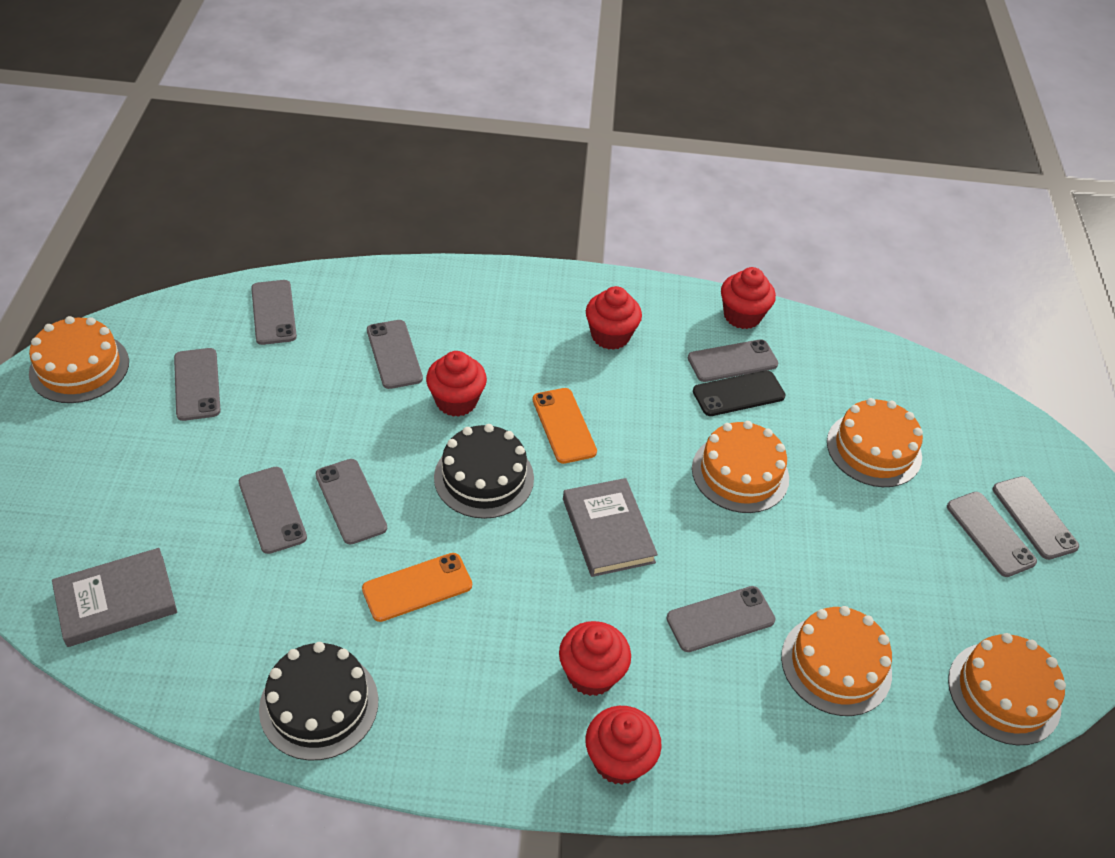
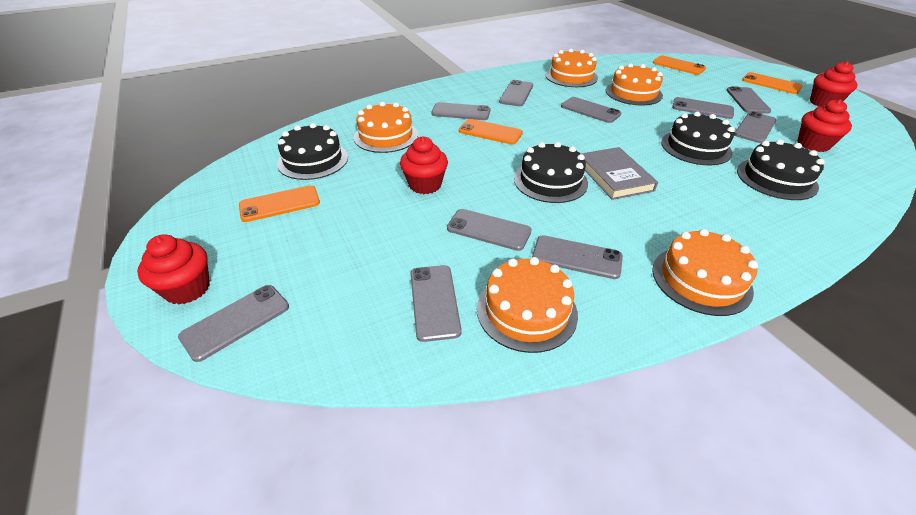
black cake: [259,642,378,761] [434,424,534,519] = 2 -> [277,123,348,180] [514,142,588,203] [661,112,735,165] [737,139,825,200] = 4
black phone: [693,370,786,416] = 1 -> none = 0
grey book: [52,548,177,647] [563,478,658,577] = 2 -> [581,147,658,200] = 1
grey phone: [174,348,221,421] [239,467,307,554] [251,280,297,345] [315,459,387,545] [367,320,423,389] [666,586,775,652] [688,339,778,382] [947,492,1037,577] [993,476,1079,560] = 9 -> [178,285,289,362] [410,265,462,342] [432,102,490,120] [447,209,532,251] [499,80,533,106] [532,235,623,279] [561,97,621,123] [672,97,734,119] [726,86,771,114] [734,111,777,143] = 10
orange phone: [362,553,472,622] [532,388,597,464] = 2 -> [239,185,320,222] [459,119,523,144] [653,56,706,75] [742,72,803,94] = 4
red cupcake: [426,351,487,417] [559,621,631,696] [586,286,642,350] [586,706,662,785] [721,267,776,329] = 5 -> [137,234,210,305] [400,136,448,194] [798,99,852,152] [810,61,857,107] = 4

